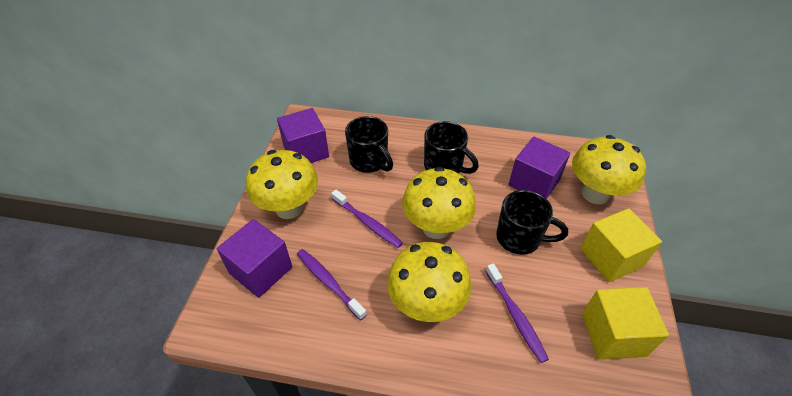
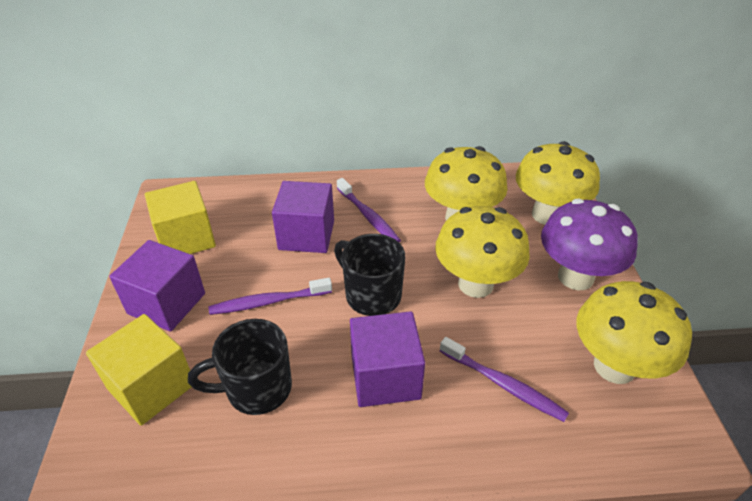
black mug: [345,116,393,173] [424,121,479,174] [496,190,568,255] = 3 -> [188,319,292,415] [334,234,405,316] = 2
purple mushroom: none = 0 -> [541,199,638,291] = 1

